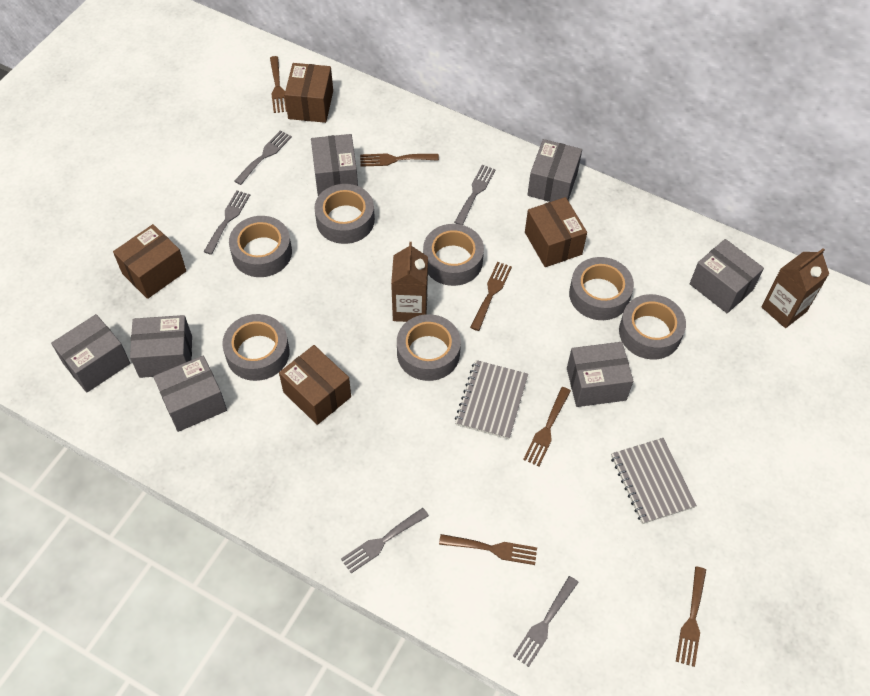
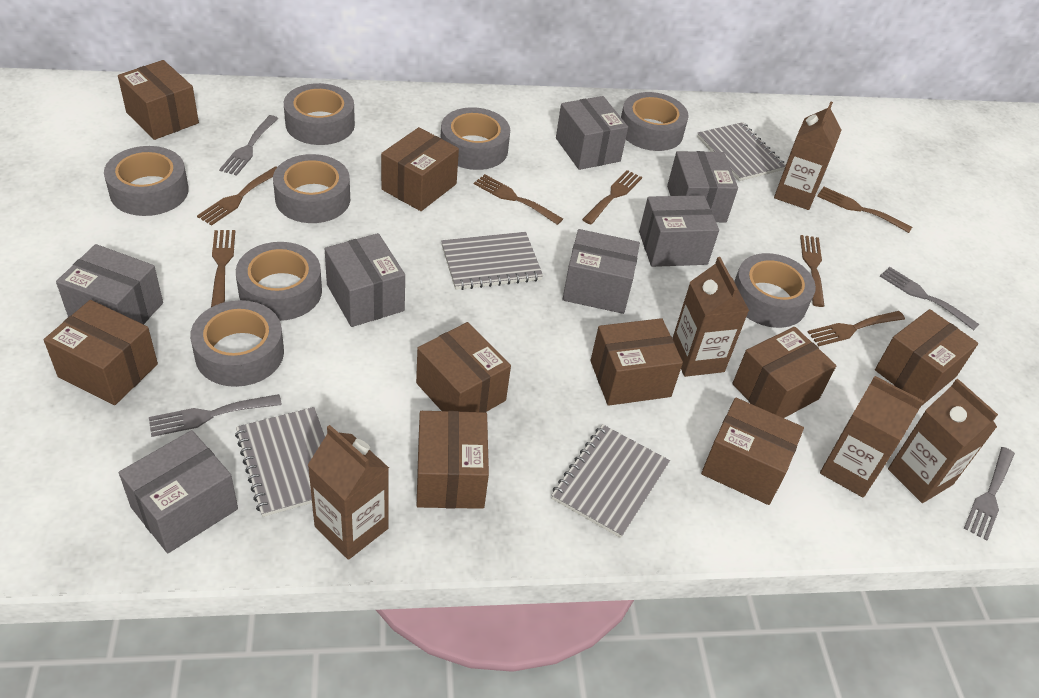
brown box: [113,224,186,299] [279,345,351,425] [284,63,333,123] [525,197,587,267] = 4 -> [44,300,158,405] [118,60,199,140] [381,127,459,211] [416,322,511,412] [417,411,489,509] [590,318,683,406] [701,398,804,505] [732,327,836,418] [875,309,978,405] = 9
brown carton: [391,242,428,322] [761,248,829,328] = 2 -> [308,425,389,560] [672,257,749,377] [774,102,842,210] [820,376,924,497] [888,379,998,503] = 5
brown fork: [270,56,287,113] [360,153,439,167] [439,534,537,565] [470,262,512,331] [523,387,571,466] [676,566,706,667] = 6 -> [197,166,277,226] [211,230,235,307] [474,174,563,225] [582,170,642,225] [800,235,824,307] [808,311,905,346] [817,187,912,233] = 7
grey fork: [204,190,250,255] [234,130,292,185] [341,508,429,573] [454,165,496,225] [513,576,579,667] = 5 -> [149,394,282,437] [219,115,279,176] [880,267,979,330] [964,447,1015,541] = 4
grey notebook: [455,360,528,439] [611,438,697,524] = 2 -> [235,407,325,517] [441,232,543,290] [551,424,670,538] [697,122,786,181] = 4
grey tape: [222,314,290,381] [229,216,292,277] [314,184,375,244] [397,314,461,381] [423,224,484,286] [569,257,634,320] [619,294,686,360] = 7 -> [104,146,189,216] [190,300,284,387] [236,242,322,321] [273,154,350,223] [284,83,355,145] [440,107,510,170] [621,92,689,151] [734,253,816,328] = 8

